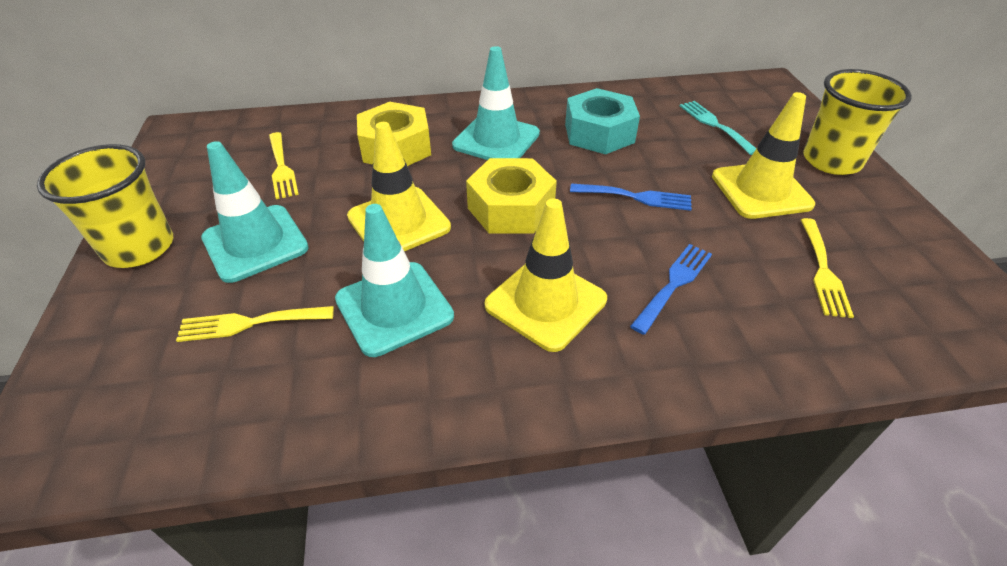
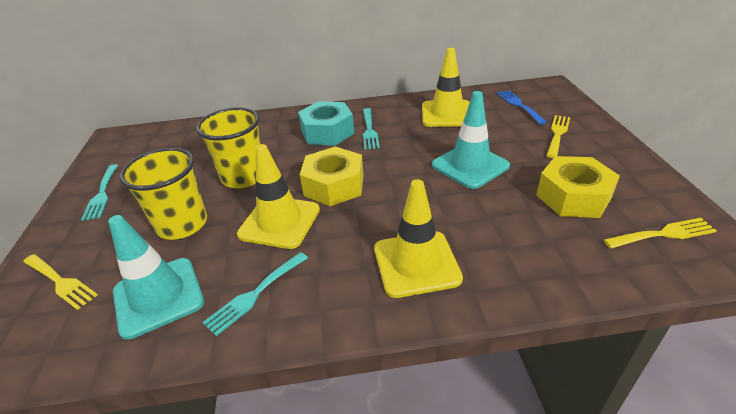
blue fork: [570,183,692,211] [630,244,712,335] = 2 -> [497,90,547,124] = 1
turquoise fork: [680,101,756,155] = 1 -> [81,164,118,221] [202,252,308,336] [363,108,380,150] = 3
turquoise traffic cone: [201,141,309,283] [335,204,454,357] [452,46,540,160] = 3 -> [108,215,204,340] [432,91,510,189] = 2

